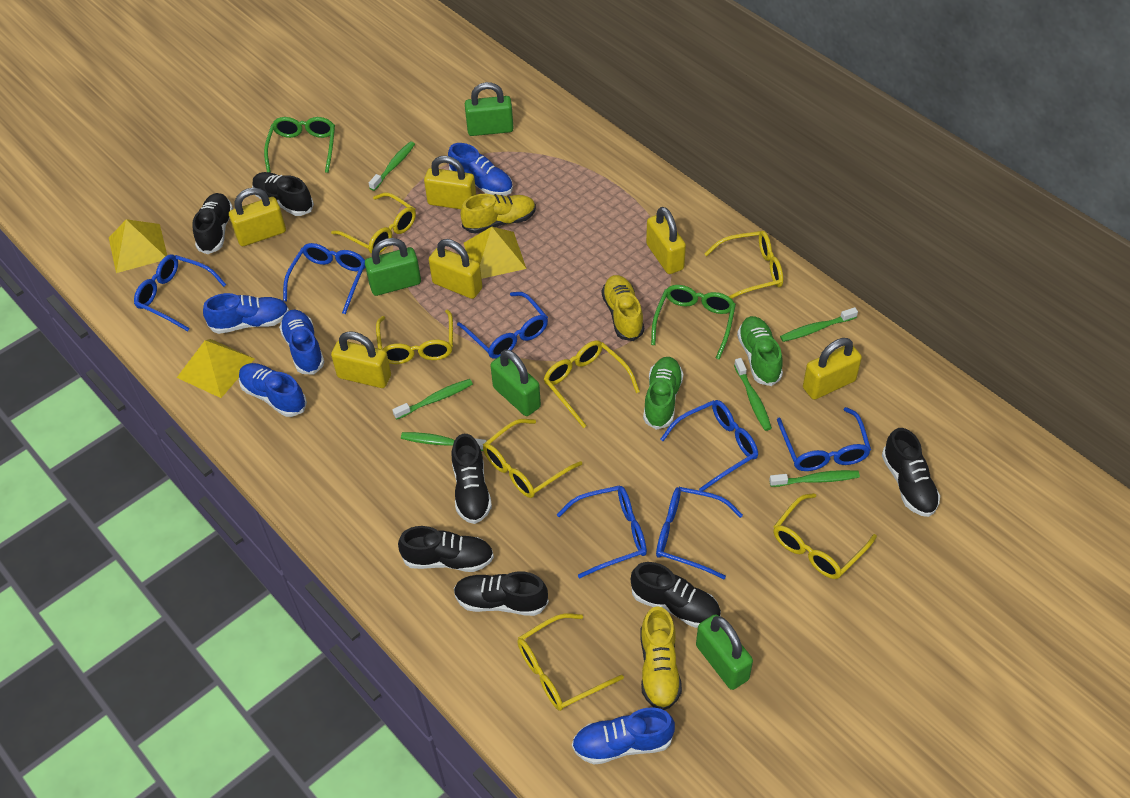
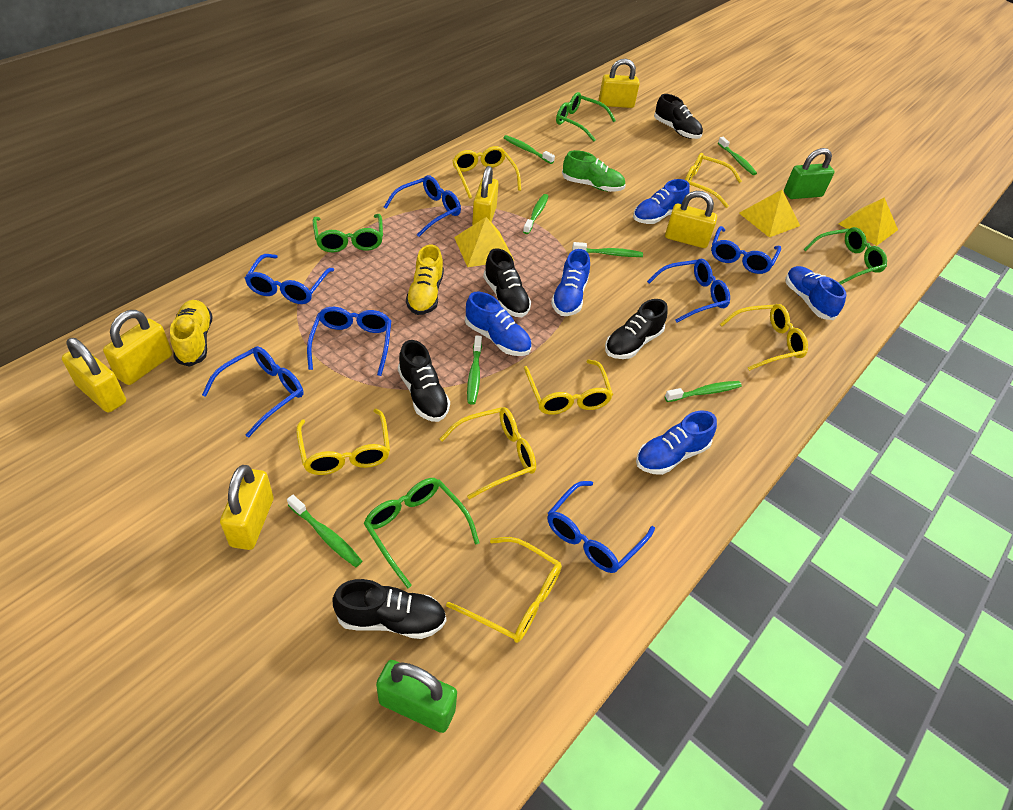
black shoe: [192,193,233,254] [252,172,314,216] [398,526,494,572] [452,434,492,524] [454,571,549,616] [631,562,721,628] [882,428,940,517] = 7 -> [332,579,446,639] [398,340,450,422] [483,248,531,317] [605,299,668,359] [654,94,703,139] = 5
green glasses: [264,117,335,173] [651,285,736,360] = 2 -> [313,214,383,252] [364,478,480,588] [556,92,616,142] [804,227,887,284] = 4
green padlock: [365,238,421,296] [465,82,514,136] [490,349,541,416] [696,614,753,690] = 4 -> [376,660,457,733] [784,148,835,199] = 2
green shoe: [643,357,683,430] [737,316,783,386] = 2 -> [562,150,626,192] = 1
green toothbrush: [369,141,415,191] [392,379,473,419] [401,432,486,451] [734,358,772,431] [769,470,860,487] [780,307,858,342] = 6 -> [287,495,362,567] [467,335,482,405] [504,135,555,164] [523,194,549,234] [572,242,643,257] [665,381,742,402] [718,137,757,175] = 7
yellow shoe: [460,194,536,234] [602,275,644,341] [640,606,682,710] = 3 -> [170,300,213,367] [406,245,444,315] = 2

